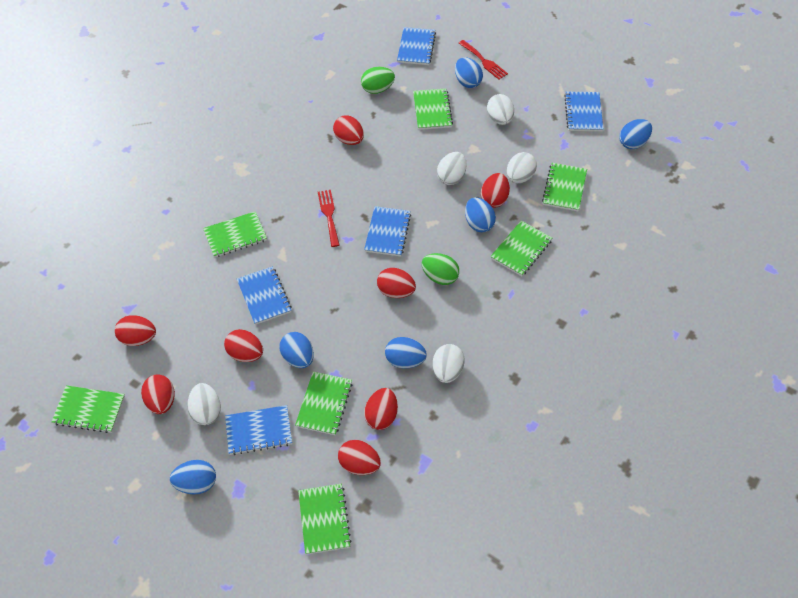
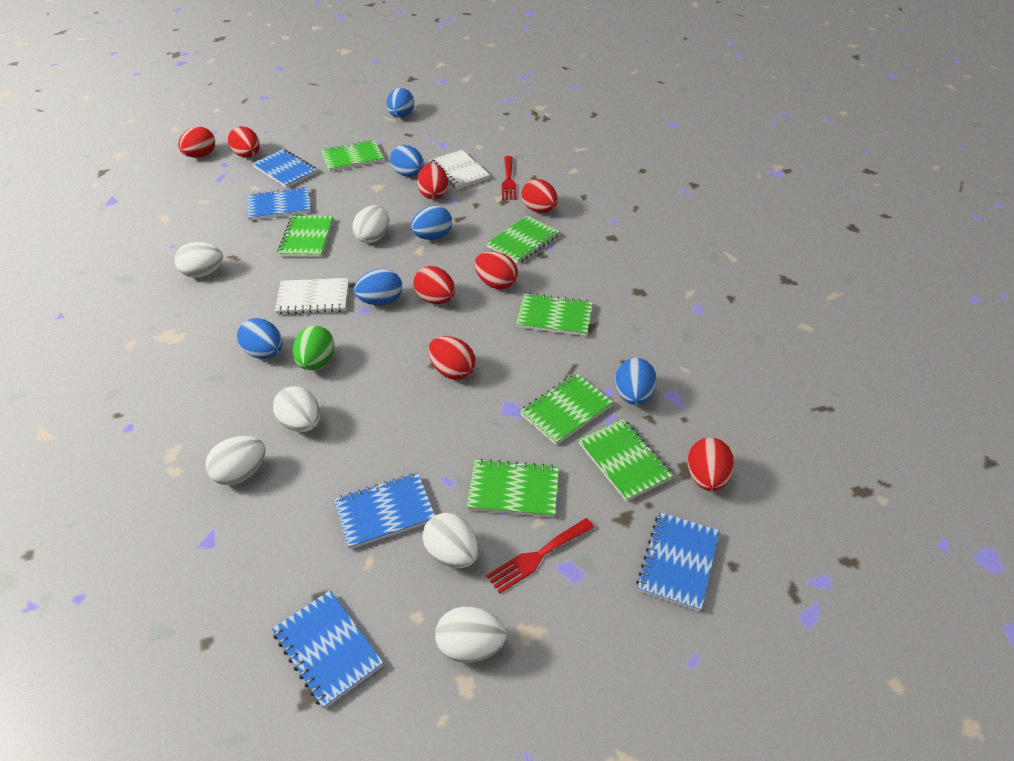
green egg: [361,67,395,94] [422,253,459,285] = 2 -> [293,326,335,370] = 1
white egg: [187,383,221,425] [433,344,465,383] [437,152,467,185] [487,94,514,125] [507,152,537,183] = 5 -> [175,242,223,278] [206,436,265,485] [273,386,320,432] [352,205,389,243] [422,513,479,568] [435,607,507,663] = 6
white notebook: none = 0 -> [274,278,349,315] [429,150,490,189] = 2

